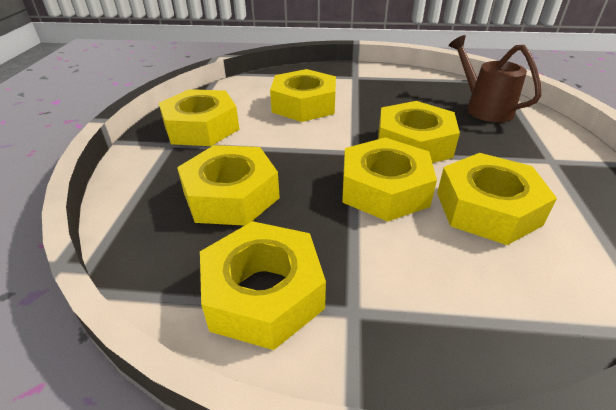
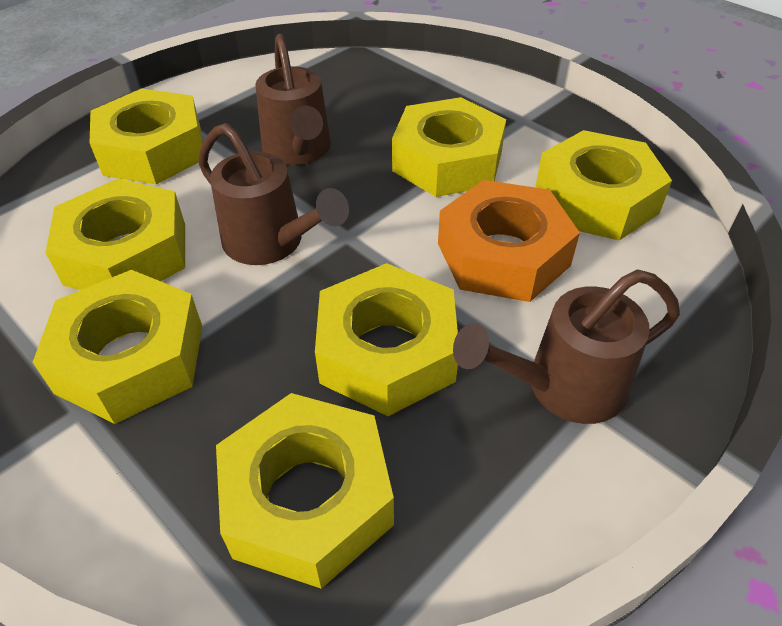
brown watering can: [449,35,541,122] = 1 -> [198,123,349,265] [255,34,331,165] [453,270,680,424] = 3
orange nut: none = 0 -> [438,180,580,302] = 1

